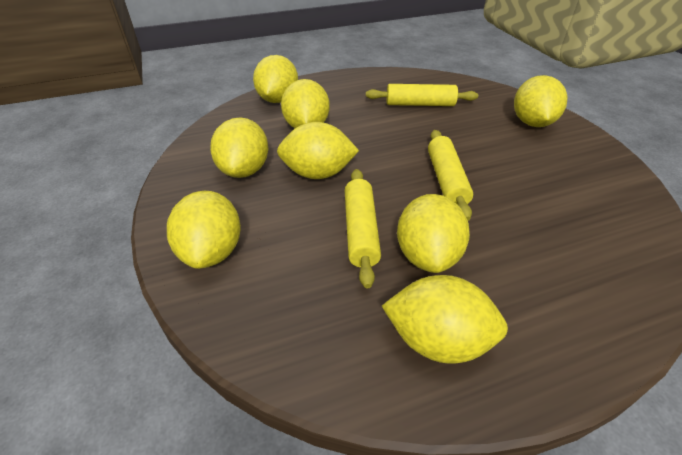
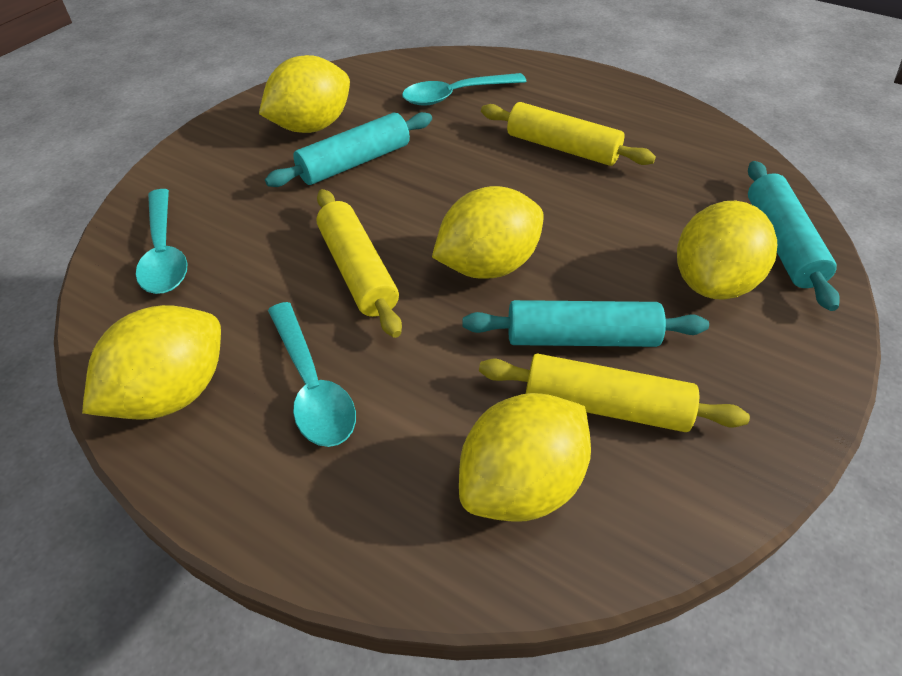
turquoise rolling pin: none = 0 -> [265,112,432,187] [463,300,709,347] [748,161,840,311] = 3
turquoise spoon: none = 0 -> [136,189,188,294] [268,302,356,447] [402,73,527,106] = 3
yellow lemon: [167,191,241,269] [210,117,268,178] [253,55,298,103] [277,122,359,179] [281,79,330,128] [382,275,508,363] [397,194,470,273] [514,75,567,127] = 8 -> [82,305,221,420] [259,55,350,133] [432,186,544,279] [459,393,591,522] [677,201,777,300] = 5

